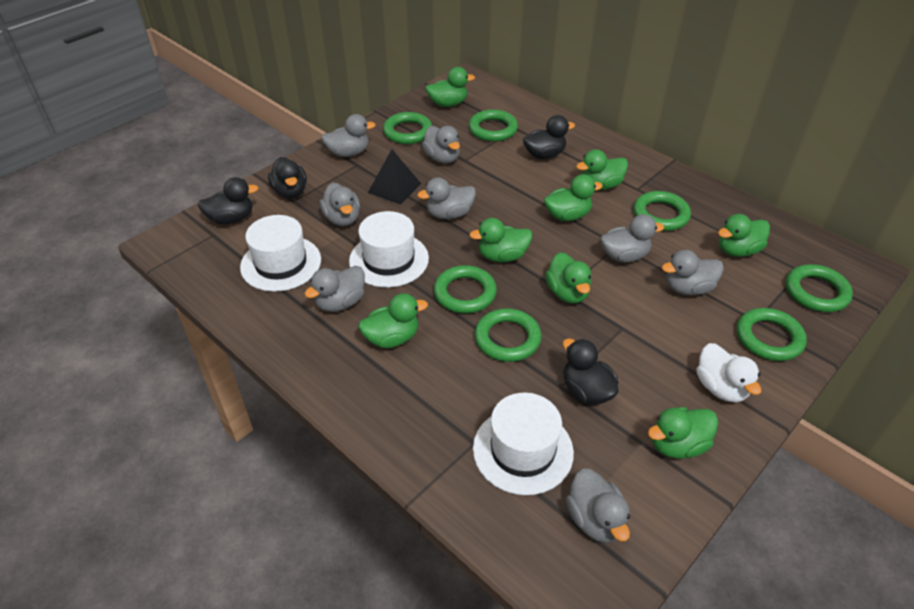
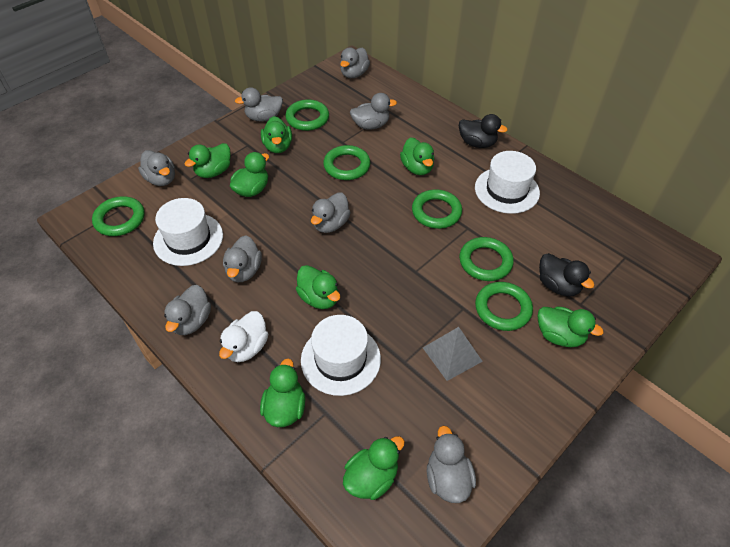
black duck: [197,177,258,224] [268,157,307,198] [523,115,575,159] [563,338,619,405] = 4 -> [459,114,508,148] [539,253,594,296] = 2
black pyramid: [368,149,421,205] = 1 -> none = 0
green ring: [383,112,432,144] [434,265,497,314] [469,109,518,142] [475,309,542,362] [633,191,691,231] [737,308,807,361] [786,264,853,312] = 7 -> [92,196,145,236] [285,100,329,131] [323,145,370,180] [412,189,462,229] [459,237,514,281] [475,282,533,331] = 6
grey pyramid: none = 0 -> [423,327,483,381] = 1

